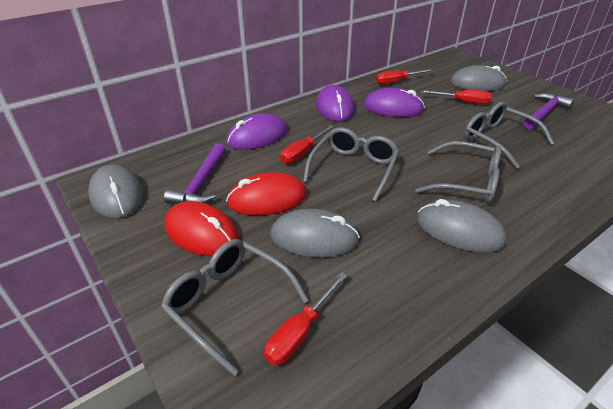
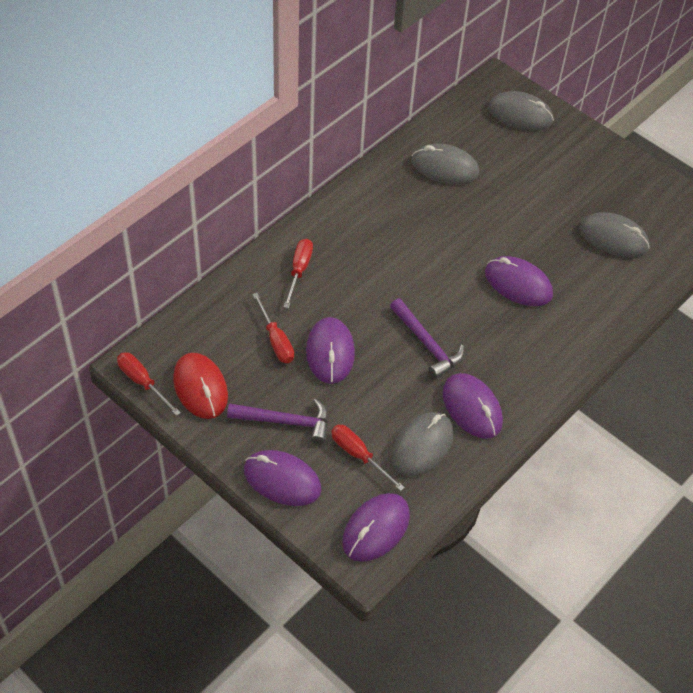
grey glasses: [161,239,309,376] [303,127,399,202] [415,141,501,203] [465,102,554,169] = 4 -> none = 0
purple mouse: [226,113,287,150] [316,85,355,121] [364,88,425,117] = 3 -> [244,450,321,506] [306,317,355,384] [342,493,410,562] [442,373,503,439] [485,256,553,306] = 5
red mouse: [164,201,239,256] [226,172,306,215] = 2 -> [173,353,228,419] = 1

